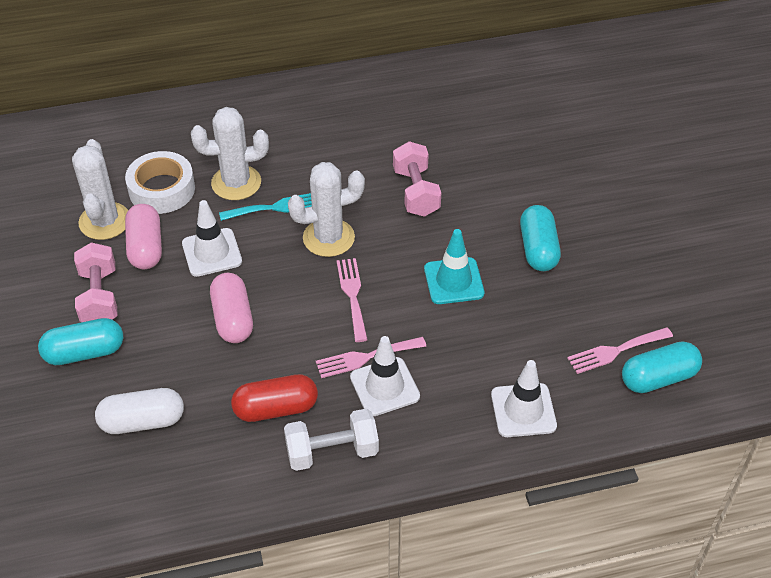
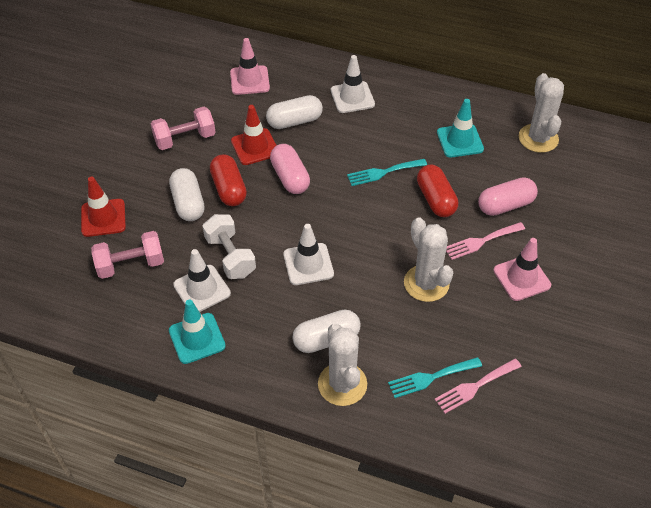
pink fork: [316,337,426,378] [336,258,368,342] [567,327,673,374] = 3 -> [434,358,522,414] [446,222,525,260] = 2
pink traffic cone: none = 0 -> [230,38,270,95] [493,238,551,301] = 2
red capsule: [231,374,318,422] = 1 -> [210,154,247,206] [417,165,458,217] = 2
red traffic cone: none = 0 -> [81,177,126,237] [231,105,277,165] = 2
turquoise capsule: [38,318,123,365] [520,205,561,271] [622,341,702,393] = 3 -> none = 0
turquoise fork: [219,193,312,221] = 1 -> [347,159,427,186] [388,357,482,398] = 2
turquoise traffic cone: [424,229,484,304] = 1 -> [169,299,226,364] [437,99,484,158] = 2
white capsule: [95,388,184,434] = 1 -> [169,168,204,221] [266,95,323,129] [292,310,361,353] = 3
white tape: [125,151,195,214] = 1 -> none = 0

